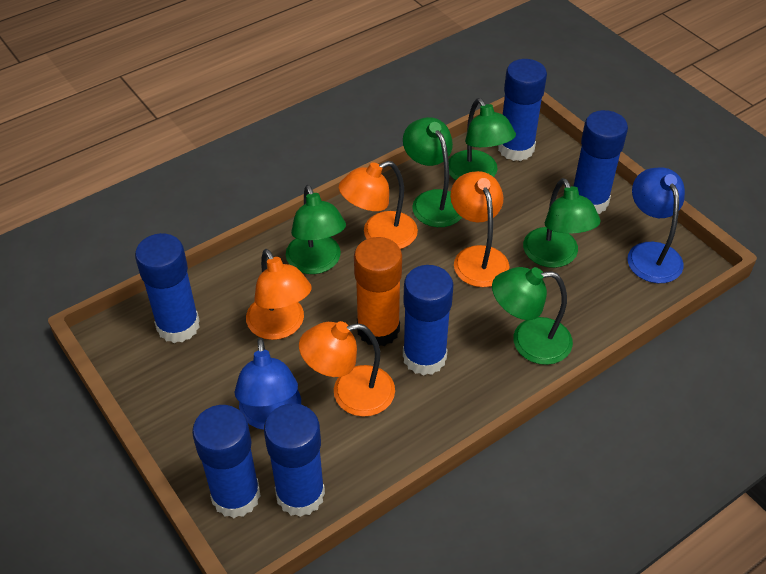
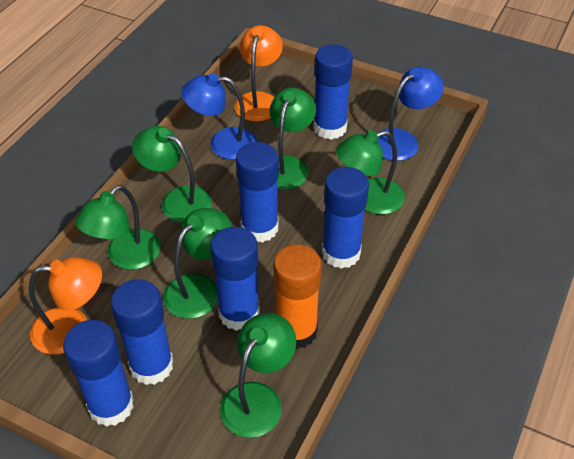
green lamp: [286,185,346,274] [403,117,462,227] [448,98,516,180] [492,267,573,365] [523,178,601,268] = 5 -> [75,185,161,270] [132,126,212,223] [163,208,232,319] [220,313,296,438] [270,88,316,190] [336,130,405,214] = 6
orange lamp: [246,249,312,340] [299,321,395,417] [339,161,418,249] [450,171,509,287] = 4 -> [29,257,102,355] [234,25,283,122] = 2

